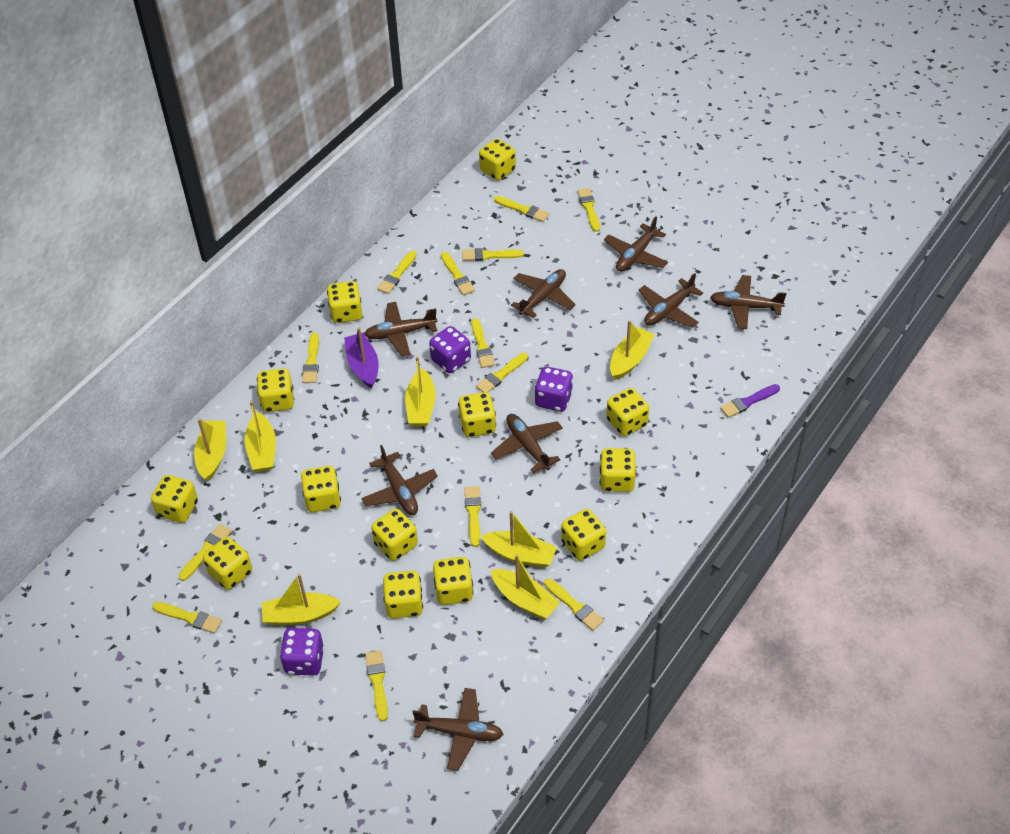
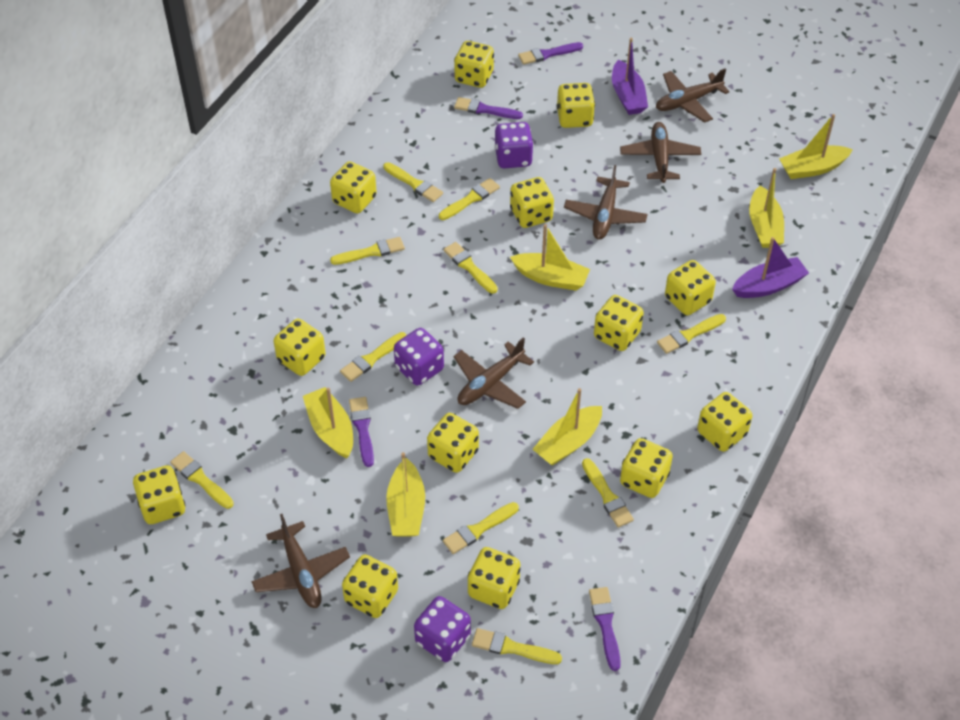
brown plane: [361,445,438,515] [364,302,438,357] [413,688,504,771] [491,414,563,473] [511,269,576,318] [604,217,668,272] [638,273,703,328] [710,275,787,329] = 8 -> [252,514,350,608] [454,337,534,409] [564,165,648,240] [620,122,701,183] [656,68,730,123] = 5
purple boat: [344,327,378,388] = 1 -> [612,38,648,115] [732,237,809,298] = 2
purple brush: [720,384,780,418] = 1 -> [349,397,374,467] [454,97,523,119] [518,42,583,65] [589,587,621,671] = 4
yellow boat: [194,419,226,481] [245,401,276,472] [262,574,341,625] [405,356,436,426] [481,511,557,567] [491,554,560,619] [610,320,655,380] = 7 -> [303,387,353,458] [386,452,425,537] [510,224,590,291] [533,388,602,466] [749,168,784,248] [779,114,853,179] = 6
yellow brush: [152,602,222,633] [179,524,232,581] [302,333,319,383] [365,650,388,721] [377,251,417,294] [441,252,475,295] [462,248,524,261] [465,486,481,547] [471,319,495,368] [476,353,528,392] [494,196,549,222] [544,578,604,631] [577,188,600,232] = 13 -> [170,451,234,509] [330,237,405,265] [340,332,407,382] [383,162,443,202] [439,178,500,220] [443,242,498,294] [443,502,519,554] [472,628,562,664] [582,458,634,528] [657,314,726,354] = 10

